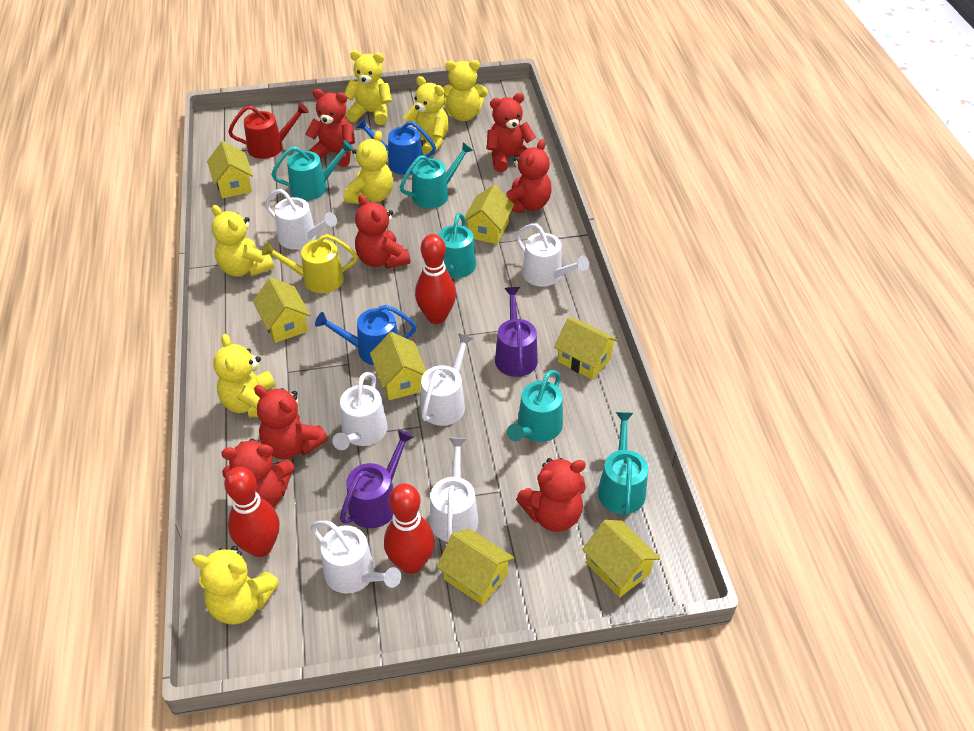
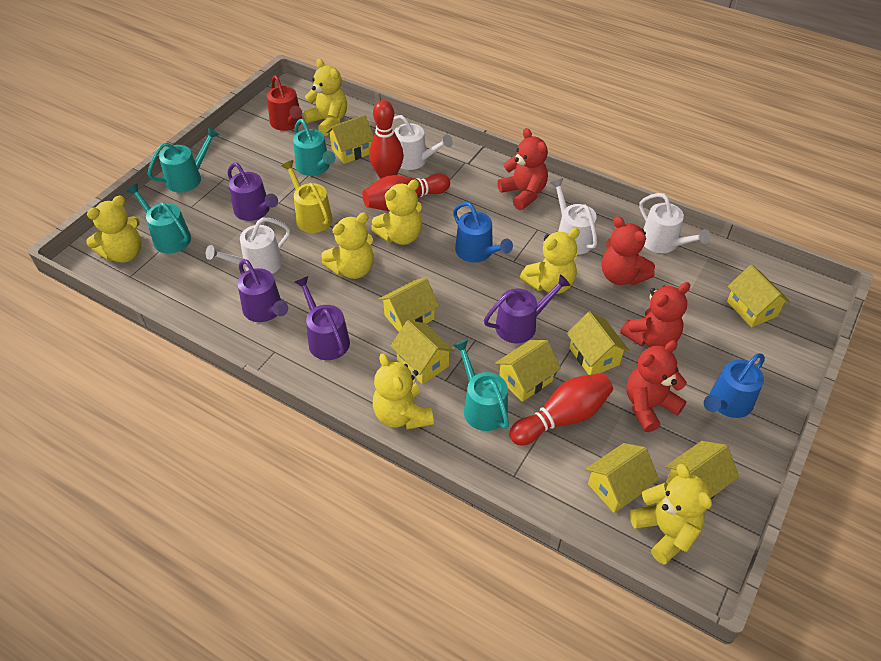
purple watering can: [340,429,414,528] [495,287,538,377] = 2 -> [227,163,278,221] [237,259,288,322] [295,276,350,360] [484,274,571,343] = 4
red teddy bear: [221,439,294,508] [254,385,328,459] [305,89,355,167] [355,194,410,269] [487,93,536,172] [507,139,551,213] [516,458,586,532] = 7 -> [497,128,548,210] [602,216,655,285] [620,282,690,347] [626,340,687,432] = 4
turquoise watering can: [271,140,353,200] [400,142,473,208] [438,213,476,278] [507,370,563,442] [598,412,648,515] = 5 -> [126,183,191,253] [148,127,219,193] [293,119,335,176] [453,340,509,431] = 4
white watering can: [265,189,337,249] [311,521,401,594] [332,372,387,450] [420,333,474,426] [430,438,478,543] [516,223,589,287] = 6 -> [206,218,290,274] [393,115,453,170] [550,178,597,255] [639,193,710,253] = 4
yellow house: [207,141,253,198] [253,278,310,343] [370,332,426,400] [436,529,514,605] [465,184,514,244] [554,317,619,380] [582,520,660,597] = 7 -> [326,115,374,164] [379,278,439,332] [391,320,455,384] [495,340,561,402] [567,311,630,375] [586,443,659,513] [666,441,739,499] [727,265,790,327] = 8

